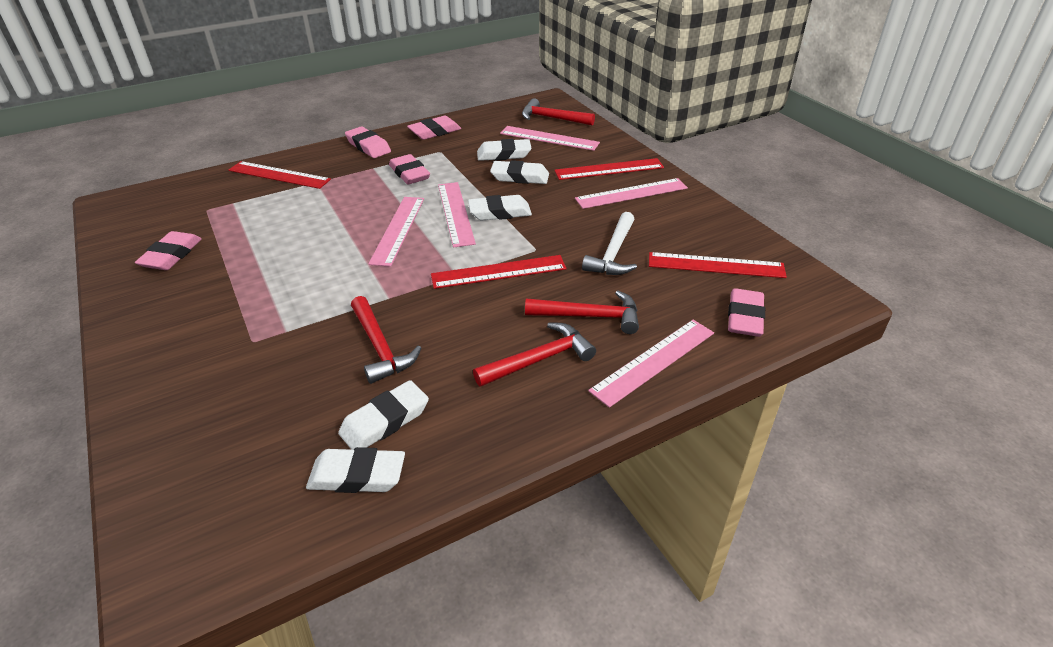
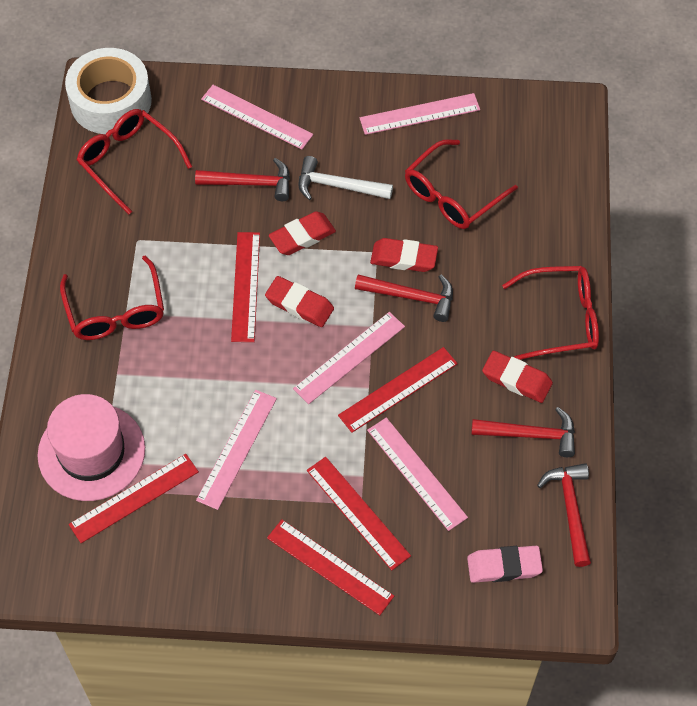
pink eraser: [135,231,202,270] [345,126,391,158] [389,154,430,184] [407,116,461,140] [728,288,765,337] = 5 -> [467,546,543,583] = 1
pink hat: none = 0 -> [37,394,145,501] = 1
red eraser: none = 0 -> [265,276,334,327] [269,211,336,255] [370,238,438,272] [482,350,553,403] = 4
red glasses: none = 0 -> [60,255,164,340] [77,109,192,214] [405,139,518,229] [502,266,599,360] = 4
red ruler: [229,161,331,189] [431,255,566,289] [554,158,664,180] [649,252,787,278] = 4 -> [69,454,199,543] [231,232,260,342] [267,520,394,616] [307,457,411,570] [338,347,458,433] = 5
white eraser: [306,447,405,493] [338,380,429,450] [468,195,532,220] [477,139,532,161] [490,160,549,184] = 5 -> none = 0
white tape: none = 0 -> [65,48,152,134] = 1

